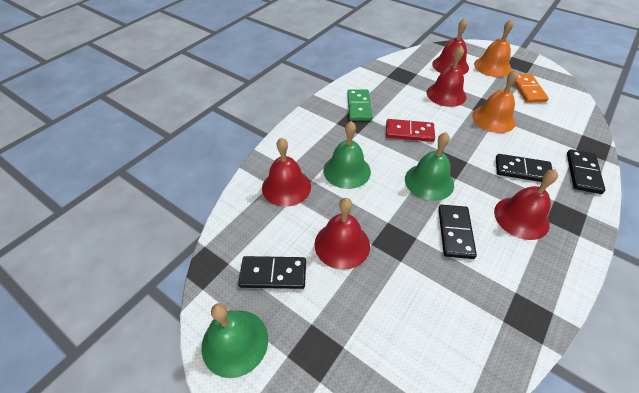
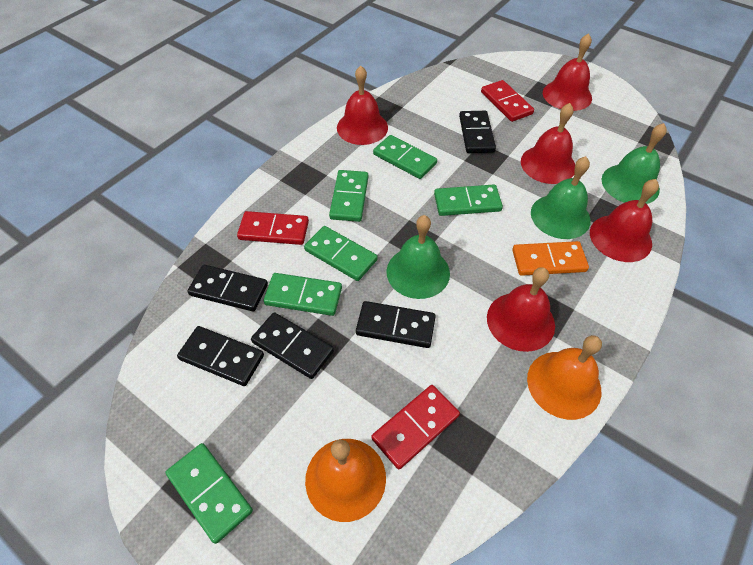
black domino: [238,256,306,289] [438,205,477,259] [496,154,553,182] [567,149,605,194] = 4 -> [177,326,264,386] [188,265,268,312] [251,312,334,379] [356,301,436,348] [459,111,496,153] = 5
green domino: [347,89,373,121] = 1 -> [166,443,253,544] [264,273,342,316] [304,226,377,281] [329,170,368,222] [373,135,437,179] [434,185,503,216] = 6
red domino: [386,119,435,142] = 1 -> [237,211,309,245] [372,385,460,469] [481,80,534,122] = 3

